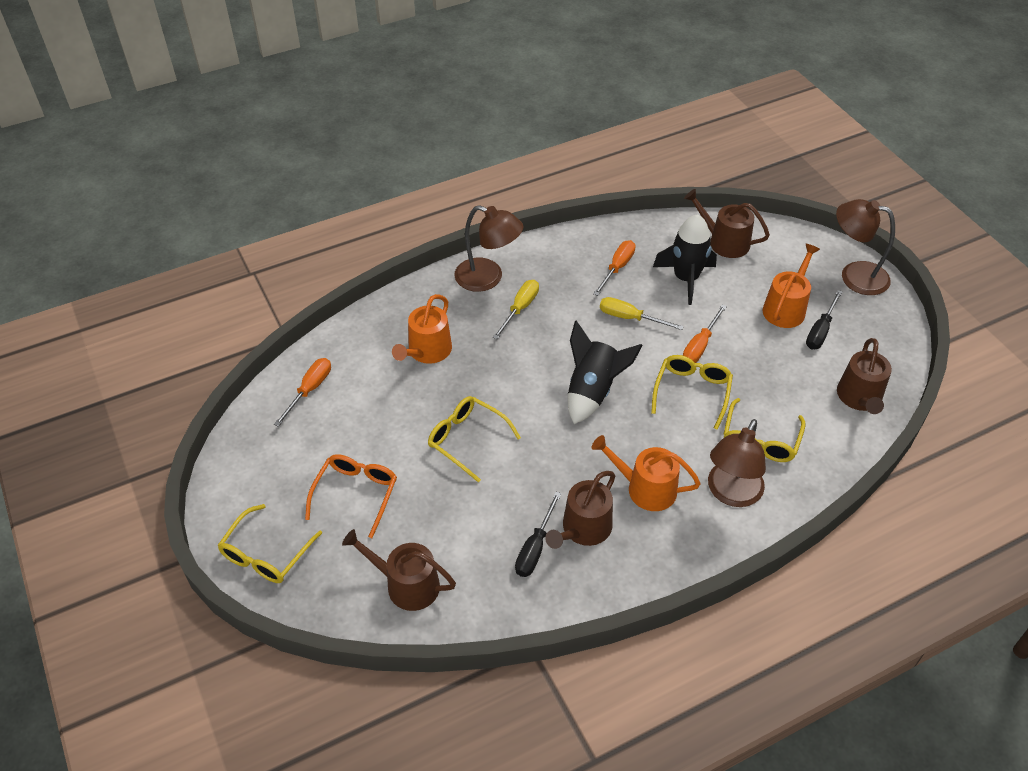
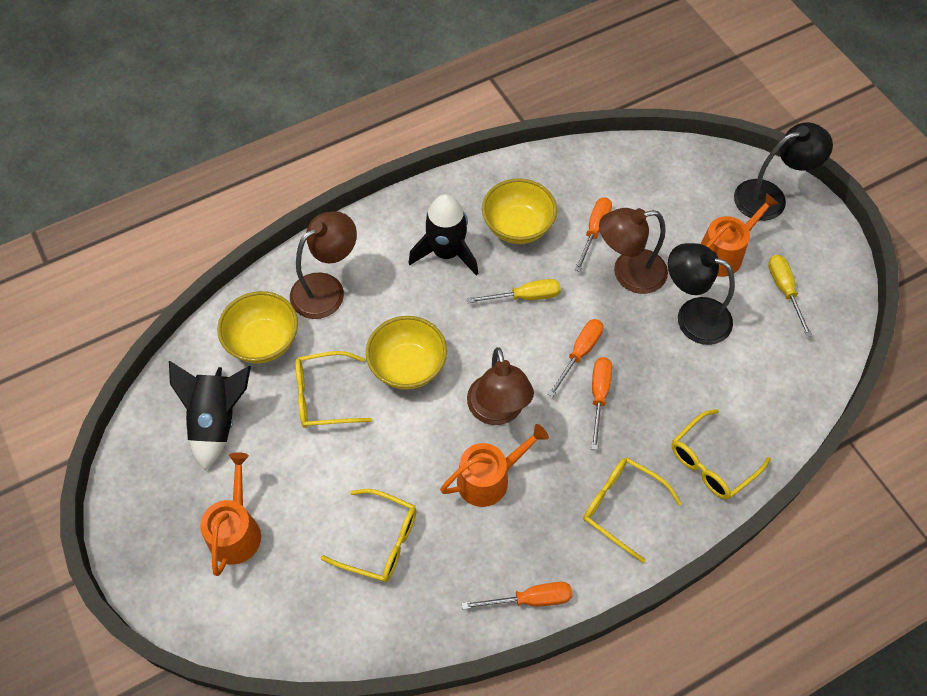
black lamp: none = 0 -> [668,243,735,345] [734,122,833,221] = 2
black screwdriver: [515,492,561,577] [806,290,843,349] = 2 -> none = 0
brown watering can: [342,529,456,611] [545,471,615,549] [684,189,770,258] [837,338,892,414] = 4 -> none = 0
orange glasses: [305,454,397,538] = 1 -> none = 0
orange screwdriver: [274,358,331,427] [593,240,636,296] [683,304,727,363] = 3 -> [462,582,572,609] [548,319,603,397] [575,197,612,272] [591,357,612,450] = 4
yellow bowl: none = 0 -> [217,291,298,364] [366,316,447,390] [482,178,557,244] = 3

